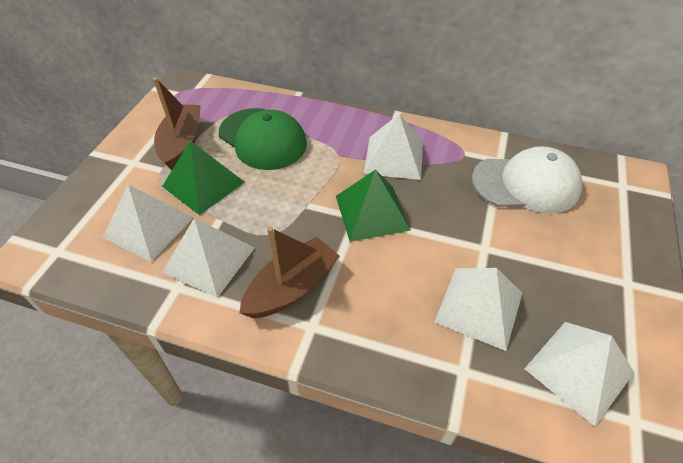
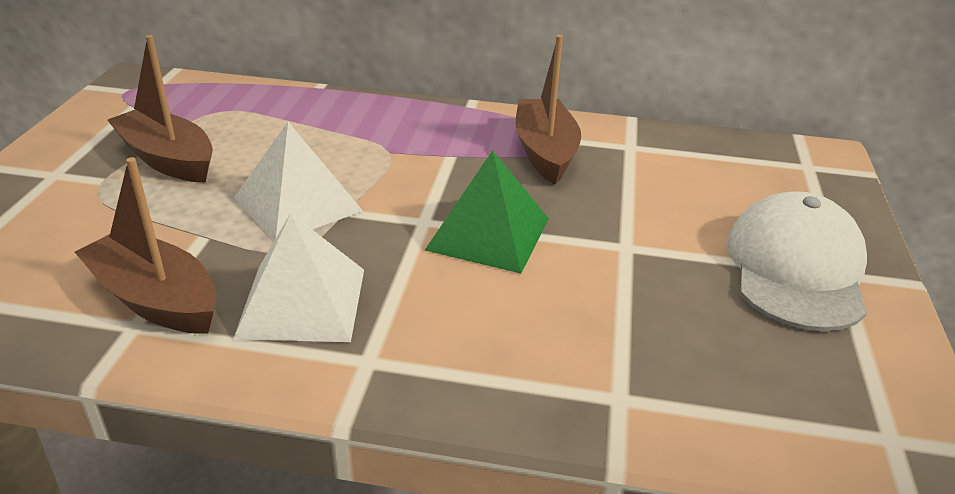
brown boat: [153,77,201,170] [239,227,340,318] = 2 -> [75,157,217,334] [108,35,213,183] [515,35,581,184] = 3
green cap: [219,108,307,170] = 1 -> none = 0
green pyramid: [162,141,244,215] [336,170,411,242] = 2 -> [425,150,549,273] = 1
white pyramid: [103,185,194,262] [162,218,255,298] [364,114,423,180] [435,268,522,351] [524,322,634,426] = 5 -> [233,213,364,342] [234,122,363,241] = 2

